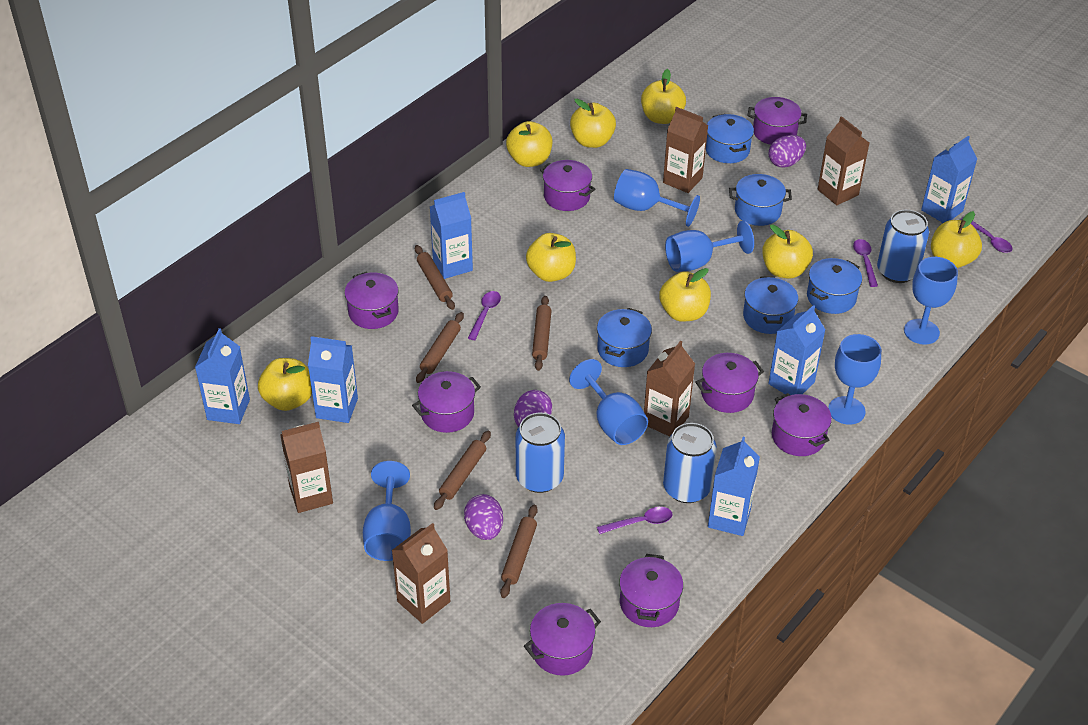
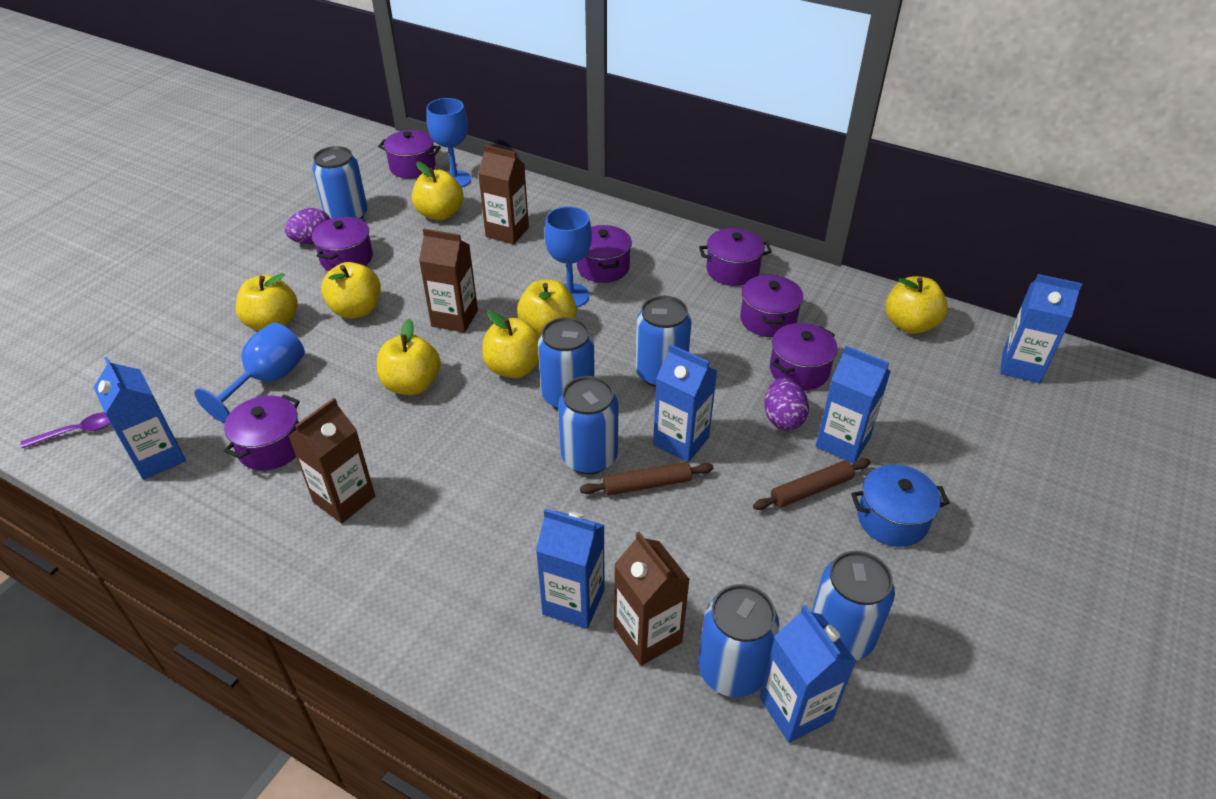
blue can: [516,413,565,493] [663,423,717,503] [877,210,929,283] = 3 -> [312,146,368,219] [538,317,595,409] [558,376,618,474] [635,296,692,387] [698,584,779,697] [811,551,895,661] = 6
blue goblet: [363,461,411,561] [569,359,648,445] [614,169,700,227] [665,221,754,272] [828,334,881,425] [904,257,958,345] = 6 -> [194,323,305,423] [426,98,471,187] [544,206,592,308] = 3
blue pot: [597,308,652,367] [706,114,754,163] [729,174,792,226] [743,276,798,334] [807,258,862,314] = 5 -> [851,465,949,547] = 1
brown carton: [280,422,333,513] [392,523,450,624] [644,341,695,437] [663,107,708,193] [818,116,869,205] = 5 -> [289,398,375,524] [419,229,478,333] [478,145,529,244] [614,532,690,666] = 4
brown rolling pin: [415,245,455,310] [416,312,464,383] [434,430,491,510] [500,505,538,598] [532,296,551,371] = 5 -> [580,462,714,496] [753,458,871,510] = 2
purple egg: [464,494,503,540] [514,390,552,427] [768,135,806,168] = 3 -> [285,208,330,244] [764,378,809,430] = 2
purple pot: [344,272,399,329] [412,371,481,433] [524,603,601,676] [540,160,595,211] [619,554,683,627] [695,353,764,413] [747,97,807,145] [772,393,832,456] = 8 -> [224,394,300,470] [312,217,373,271] [378,130,441,179] [577,225,632,283] [699,228,772,286] [740,274,803,337] [770,323,838,390] = 7
purple spoon: [468,291,501,340] [597,507,672,534] [853,239,878,287] [961,217,1012,253] = 4 -> [21,412,111,448] = 1
yellow apple: [258,358,312,411] [506,121,552,167] [526,233,576,282] [570,99,616,148] [641,69,686,124] [659,268,711,322] [762,225,813,279] [931,211,982,268] = 8 -> [235,273,298,331] [321,262,381,319] [377,319,441,395] [412,162,463,220] [482,310,540,378] [517,280,577,336] [886,276,948,334] = 7

